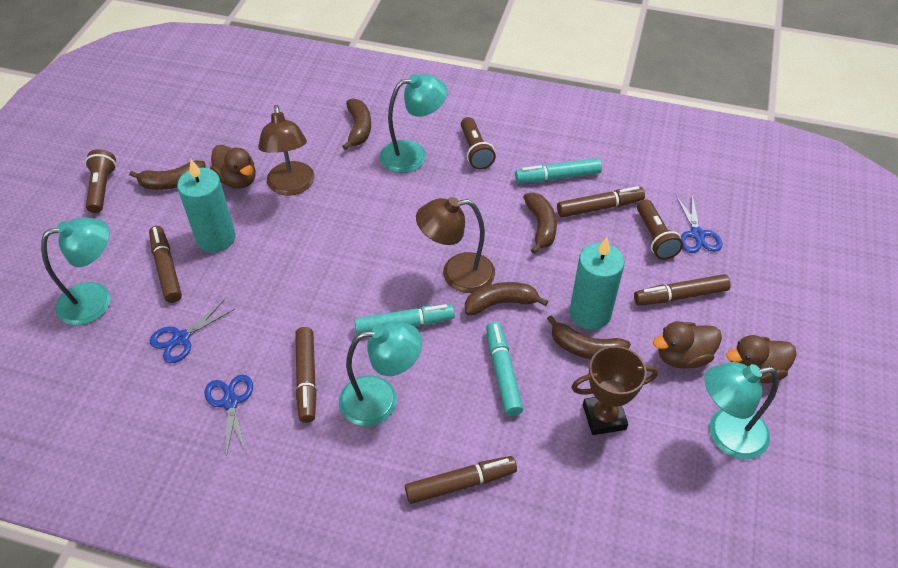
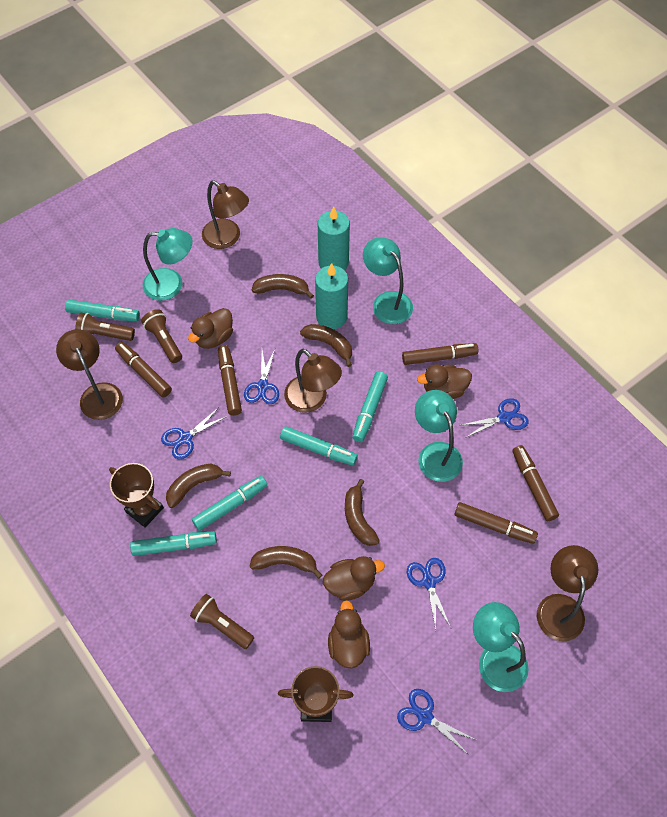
blue scissors: [150,299,235,363] [205,375,253,457] [676,195,722,253] = 3 -> [161,407,228,459] [244,349,279,404] [397,689,476,755] [407,558,451,630] [462,398,529,438] = 5
brown duck: [210,145,255,189] [653,321,722,369] [726,335,797,383] = 3 -> [188,308,233,349] [323,556,385,601] [328,600,370,669] [417,364,472,399] = 4
brown lamp: [258,105,315,196] [416,197,495,293] = 2 -> [56,329,123,420] [202,180,249,249] [284,349,342,413] [537,545,598,641] = 4
brown trophy: [571,346,658,435] = 1 -> [109,463,164,528] [278,666,354,722] = 2
turquoise marker: [354,304,455,335] [486,322,523,416] [515,158,602,183] = 3 -> [65,300,140,321] [130,531,217,556] [192,476,267,531] [280,426,358,466] [352,371,388,442] = 5

